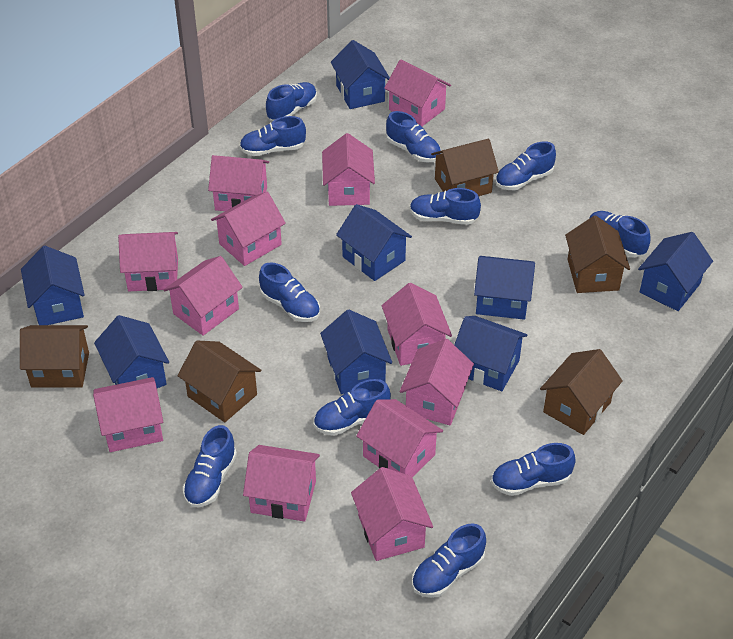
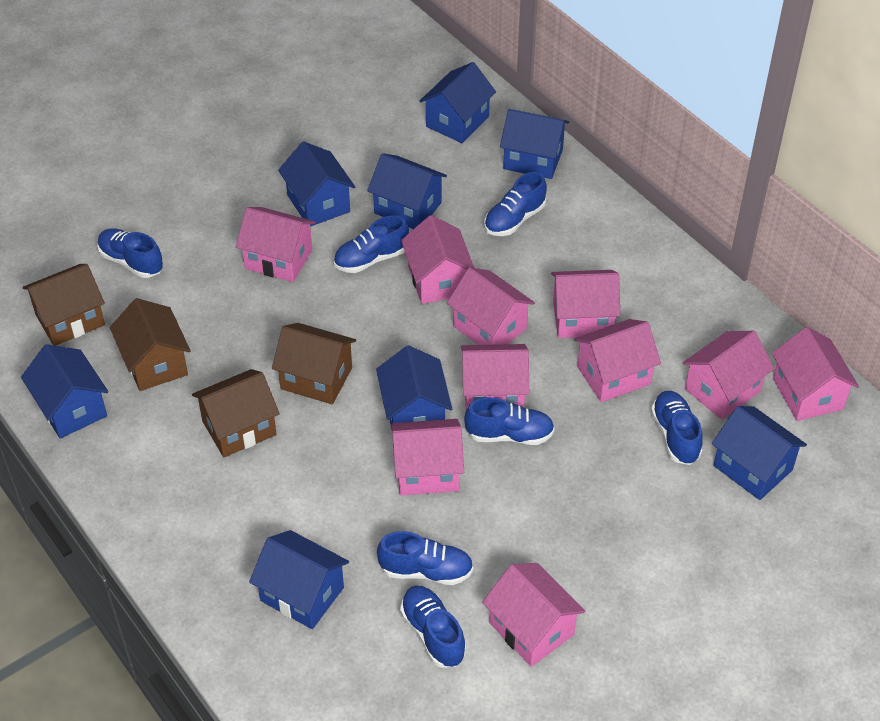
blue shoe: [183,425,237,507] [239,116,306,156] [259,262,320,322] [266,82,317,121] [314,379,391,436] [386,111,441,162] [410,188,481,225] [412,523,486,598] [491,443,576,496] [495,141,556,190] [590,211,650,257] = 11 -> [97,228,163,278] [334,215,409,273] [377,531,473,585] [400,586,466,668] [464,397,555,445] [484,172,547,236] [651,391,703,465] = 7
brown house: [20,325,89,388] [177,341,261,422] [431,139,499,196] [540,349,623,435] [565,215,630,293] = 5 -> [23,264,105,346] [110,298,191,391] [192,369,280,457] [272,323,356,404] = 4
pink house: [93,377,163,452] [118,232,178,291] [164,256,243,336] [208,155,269,211] [211,192,286,266] [243,445,320,521] [322,133,375,206] [351,467,433,561] [356,399,443,477] [382,283,452,366] [384,59,451,127] [400,339,474,425] = 12 -> [236,207,315,282] [391,419,464,495] [401,215,474,304] [447,267,535,345] [461,344,529,410] [482,563,585,667] [551,270,620,338] [574,319,661,402] [683,331,774,420] [772,327,859,421] = 10

